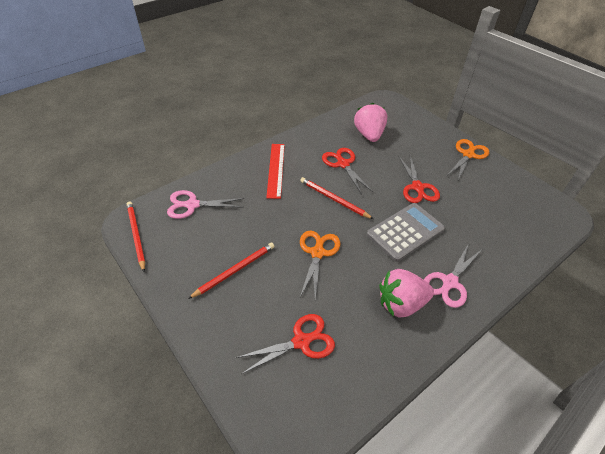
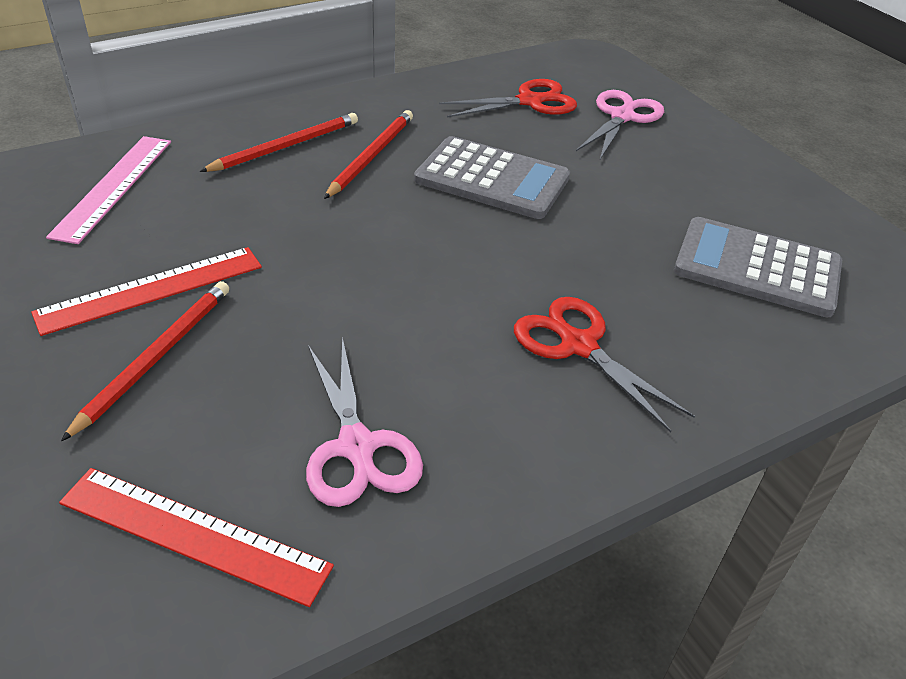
grey calculator: [367,203,445,262] = 1 -> [414,136,570,219] [674,217,842,317] = 2
orange scissors: [300,230,340,299] [447,139,489,180] = 2 -> none = 0
pink ruler: none = 0 -> [46,136,171,244] = 1
pink strawberry: [354,103,388,142] [379,269,434,318] = 2 -> none = 0
red ruler: [266,144,285,199] = 1 -> [31,247,262,336] [59,468,334,607] = 2
red scissors: [236,314,335,374] [322,148,373,194] [398,155,440,203] = 3 -> [439,79,577,117] [514,297,695,432] = 2

